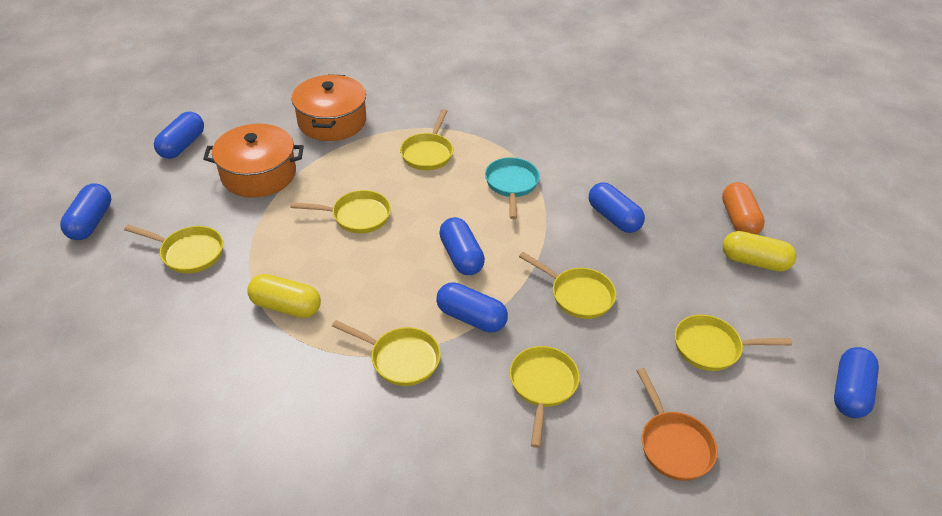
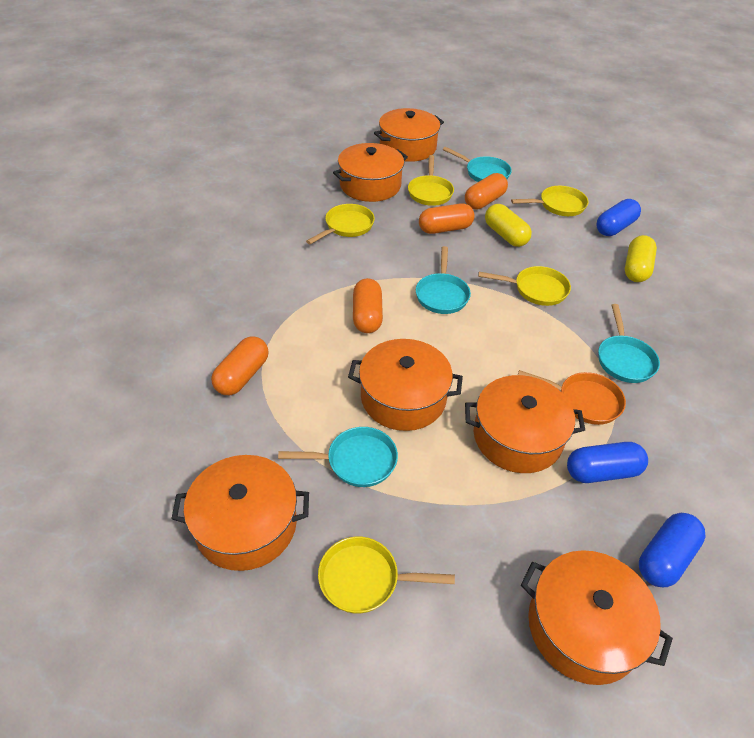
blue capsule: [60,183,111,240] [154,112,204,159] [436,282,508,332] [439,217,485,275] [589,182,645,233] [834,347,879,418] = 6 -> [567,442,648,483] [596,199,641,236] [639,513,706,587] = 3
orange capsule: [722,182,765,235] = 1 -> [211,336,269,395] [353,278,383,333] [419,203,475,234] [465,173,508,210] = 4
orange pot: [203,124,304,198] [292,74,366,141] = 2 -> [171,455,309,571] [333,143,408,202] [348,339,463,431] [374,108,444,162] [465,375,585,473] [521,550,673,685] = 6
turquoise pan: [485,157,540,219] = 1 -> [278,427,398,487] [416,246,471,314] [443,147,512,182] [598,304,660,383] = 4
yellow pan: [124,225,223,273] [290,190,391,233] [332,320,441,386] [400,109,453,170] [510,346,580,448] [519,252,616,319] [675,315,792,371] = 7 -> [306,204,375,244] [318,537,455,614] [408,155,454,206] [478,266,571,306] [511,186,588,216] = 5

